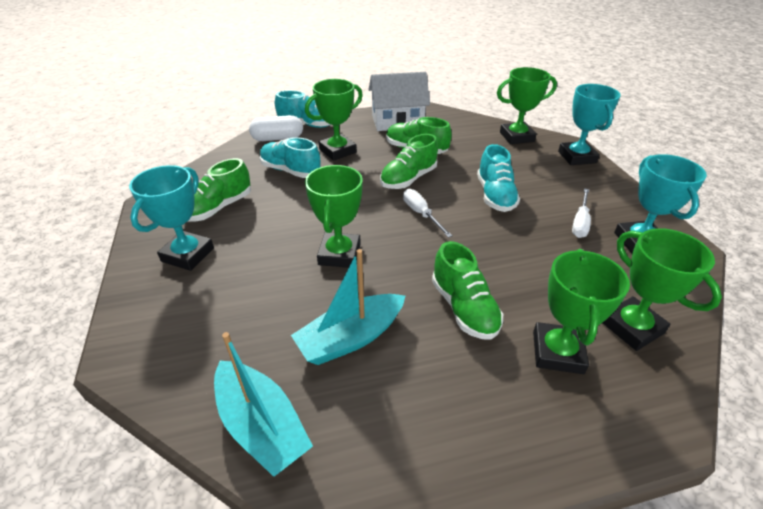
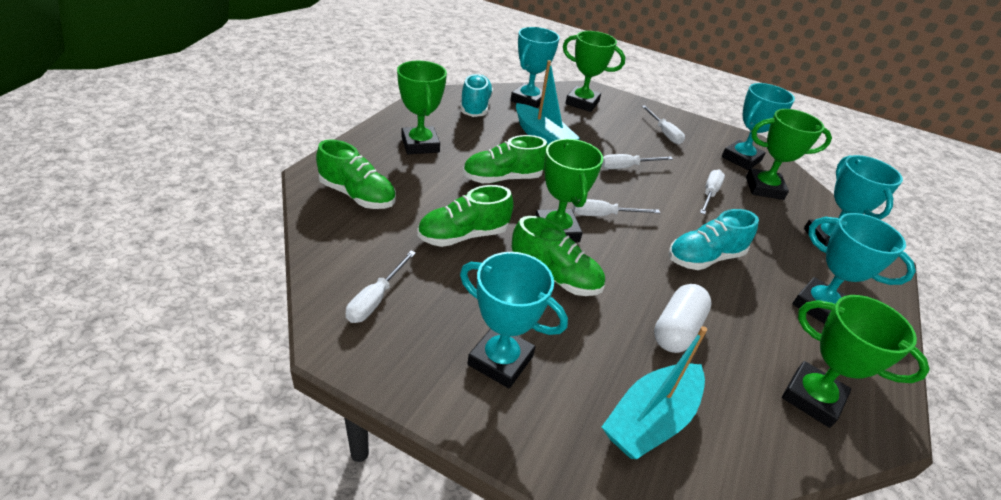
turquoise shoe: [260,137,321,178] [275,90,331,128] [477,144,520,212] = 3 -> [460,74,493,117] [668,209,759,270] = 2
turquoise trophy: [129,165,214,271] [558,84,621,165] [614,154,707,254] = 3 -> [460,252,568,388] [511,27,560,108] [722,83,795,170] [793,213,916,324] [804,155,903,251] = 5
white house: [368,72,430,131] = 1 -> none = 0
white screwdriver: [403,189,453,238] [572,188,591,238] = 2 -> [346,251,416,323] [573,199,660,216] [602,154,673,169] [642,106,685,144] [700,170,725,215] = 5

